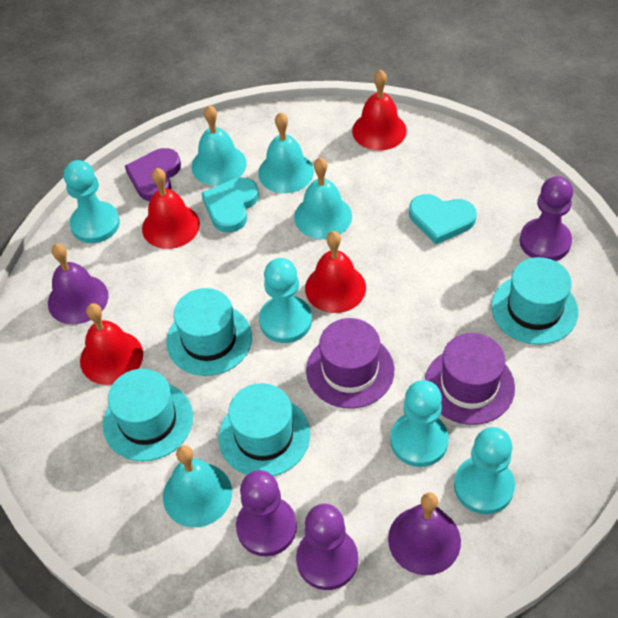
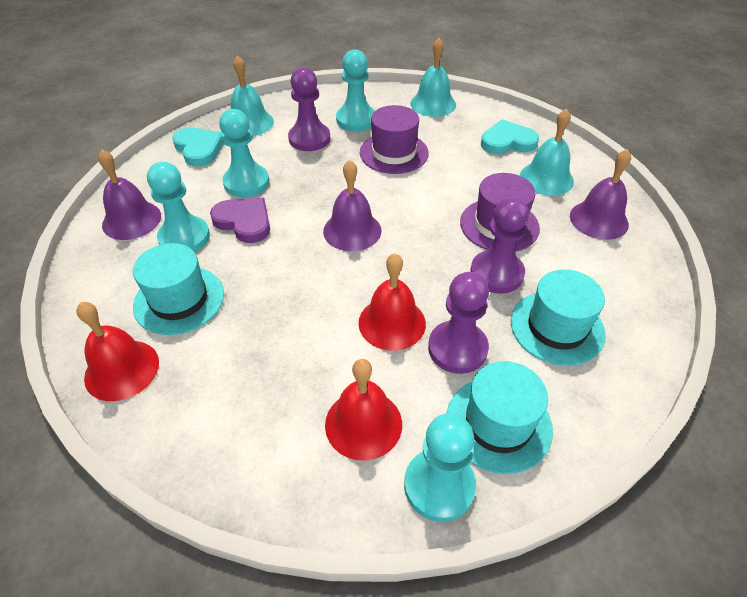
purple bell: [48,243,108,324] [388,493,461,575] = 2 -> [98,149,161,240] [323,160,381,251] [570,149,631,240] = 3
red bell: [80,303,143,385] [142,168,200,249] [305,231,366,313] [352,70,407,151] = 4 -> [76,302,159,401] [325,359,402,461] [359,253,426,351] = 3
turquoise bell: [163,445,232,527] [191,105,247,186] [258,112,314,193] [294,158,352,239] = 4 -> [231,55,274,136] [410,38,456,117] [520,109,574,196] = 3
turquoise hat: [103,369,193,461] [166,288,252,376] [218,383,310,476] [491,257,578,345] = 4 -> [133,243,224,335] [446,361,553,474] [511,269,606,366] = 3

